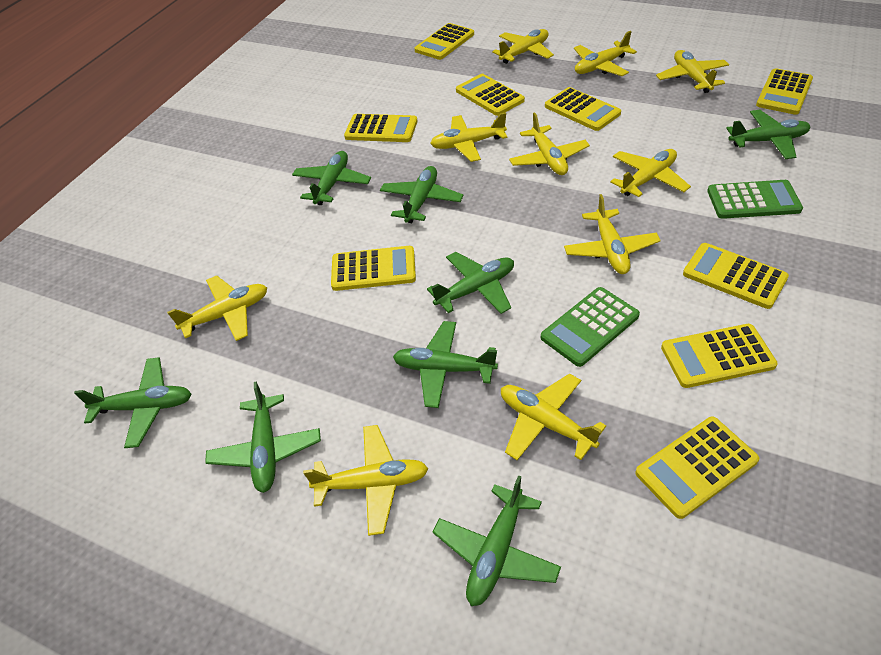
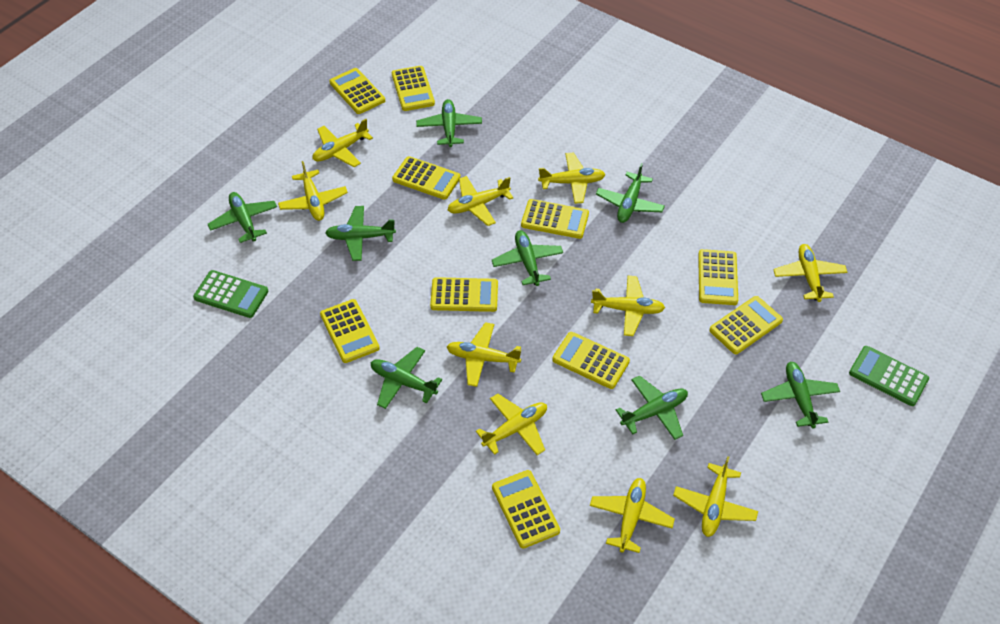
yellow calculator: [331,246,416,291] [344,114,417,142] [415,23,474,60] [456,74,525,116] [545,87,621,131] [635,417,759,519] [661,324,778,388] [683,243,789,309] [756,68,813,115] = 9 -> [320,299,380,363] [329,68,385,114] [392,66,435,111] [392,156,461,200] [430,277,498,312] [492,470,560,549] [521,199,589,239] [552,332,630,389] [698,249,738,305] [709,296,783,354] = 10

